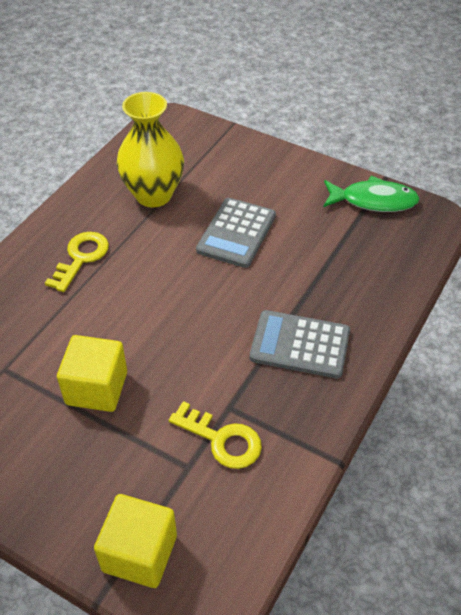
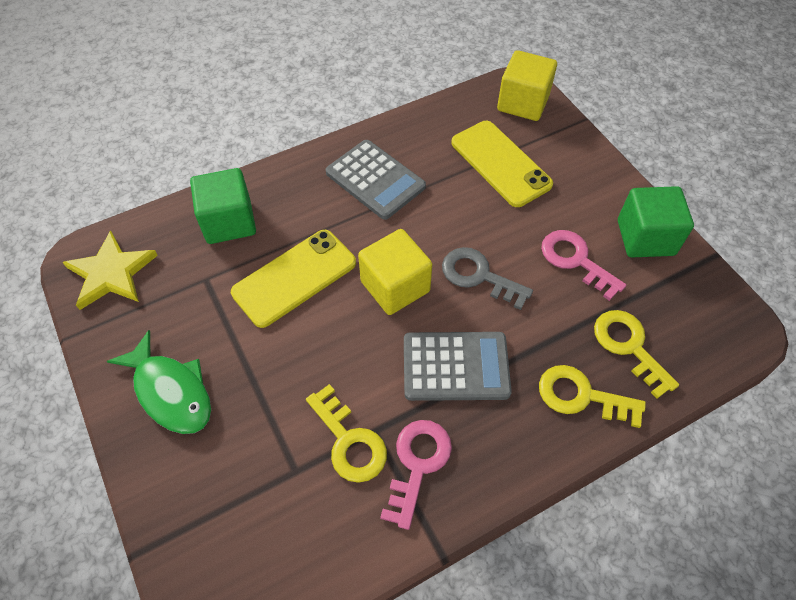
green cube: none = 0 -> [190,168,256,244] [618,186,694,258] = 2
grey key: none = 0 -> [442,247,533,310] = 1
pink key: none = 0 -> [380,420,452,530] [541,230,626,301] = 2
yellow key: [45,232,109,292] [169,401,262,469] = 2 -> [306,384,387,483] [539,365,646,428] [594,310,679,399] = 3
yellow phone: none = 0 -> [231,230,356,328] [451,121,553,207] = 2
yellow star: none = 0 -> [62,230,158,310] = 1
yellow vase: [117,92,184,207] = 1 -> none = 0

